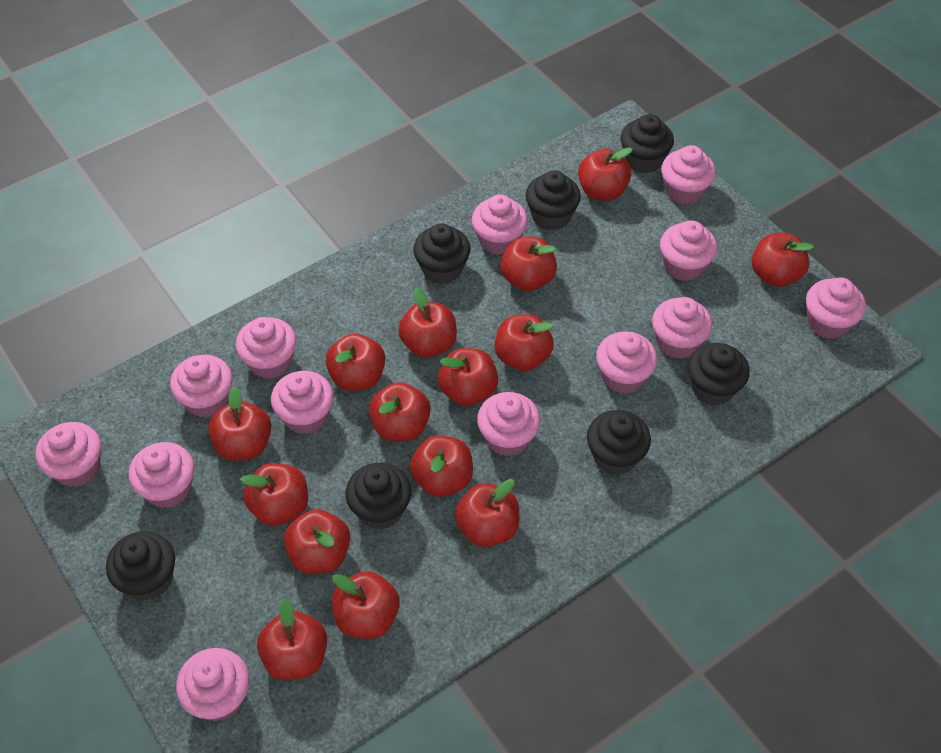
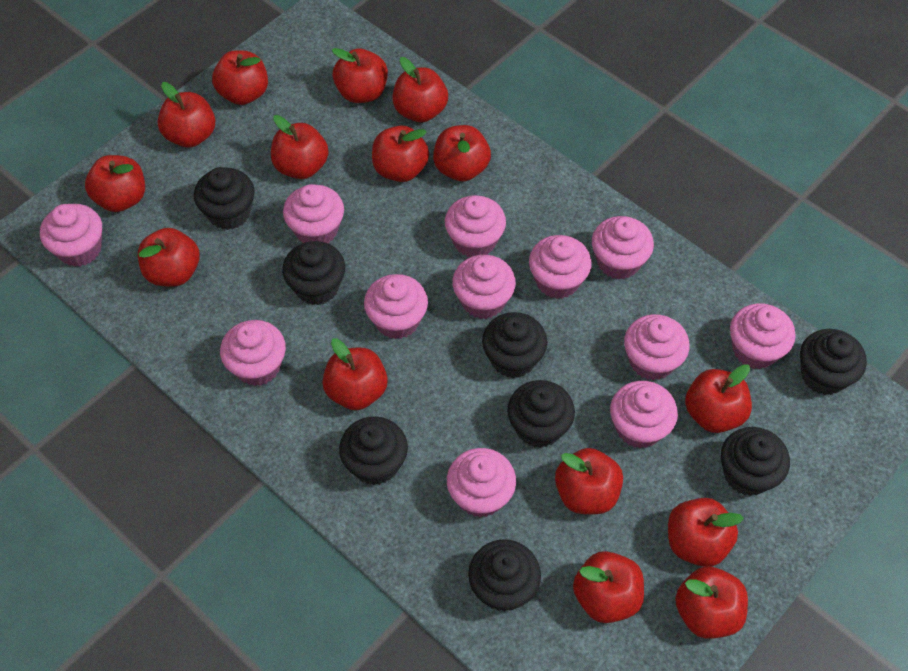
black cupcake: [106,531,175,601] [345,463,411,529] [413,223,470,284] [526,170,581,231] [587,410,651,475] [621,114,674,173] [688,343,750,405] = 7 -> [194,167,255,230] [282,241,345,305] [339,416,408,485] [468,539,541,612] [482,312,547,378] [507,380,575,448] [721,427,790,496] [800,329,867,395] = 8
pink cupcake: [35,422,101,487] [128,442,194,508] [170,355,233,418] [176,648,249,721] [236,317,296,379] [271,371,333,434] [472,195,528,255] [477,392,540,456] [596,331,657,394] [652,297,712,359] [660,220,717,281] [661,145,716,205] [806,278,866,339] = 13 -> [40,204,102,267] [220,320,286,386] [283,184,344,243] [364,274,428,339] [445,195,506,257] [447,448,516,518] [452,255,516,319] [529,235,592,299] [592,216,654,280] [610,381,678,449] [624,314,690,381] [730,303,795,369] = 12

